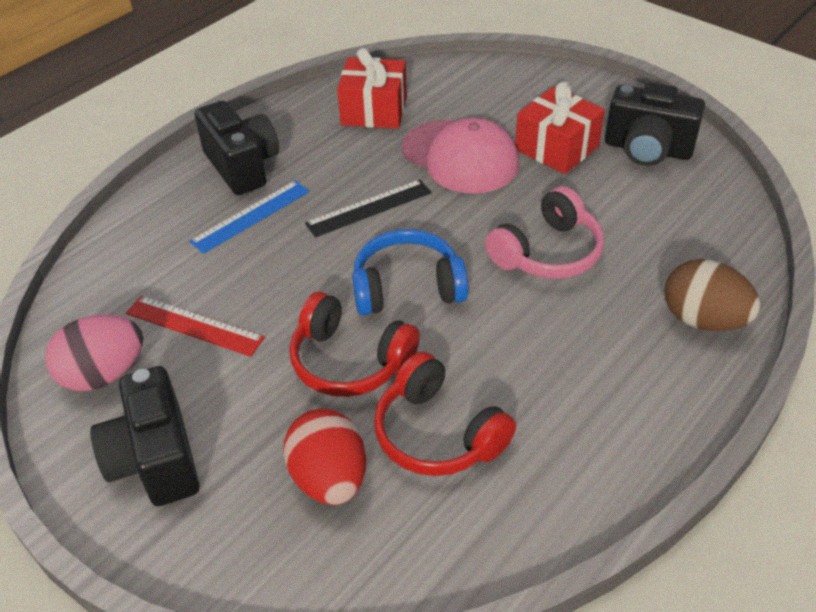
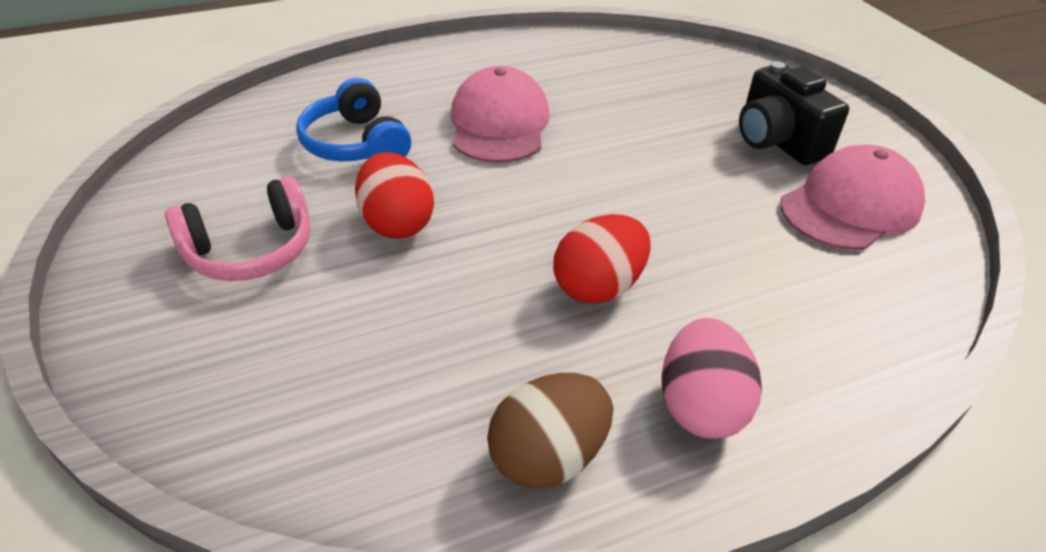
black camera: [90,366,200,506] [194,101,279,195] [605,82,705,166] = 3 -> [739,61,849,165] = 1
black ruler: [305,180,432,237] = 1 -> none = 0
blue ruler: [189,181,309,254] = 1 -> none = 0
pink cap: [402,118,519,193] = 1 -> [451,66,550,163] [780,145,925,250] = 2
red egg: [283,409,366,505] = 1 -> [355,152,434,239] [553,214,650,304] = 2
red gift: [337,48,407,129] [515,82,605,174] = 2 -> none = 0
red headphones: [289,292,420,397] [374,352,516,476] = 2 -> none = 0
red ruler: [126,296,265,357] = 1 -> none = 0

